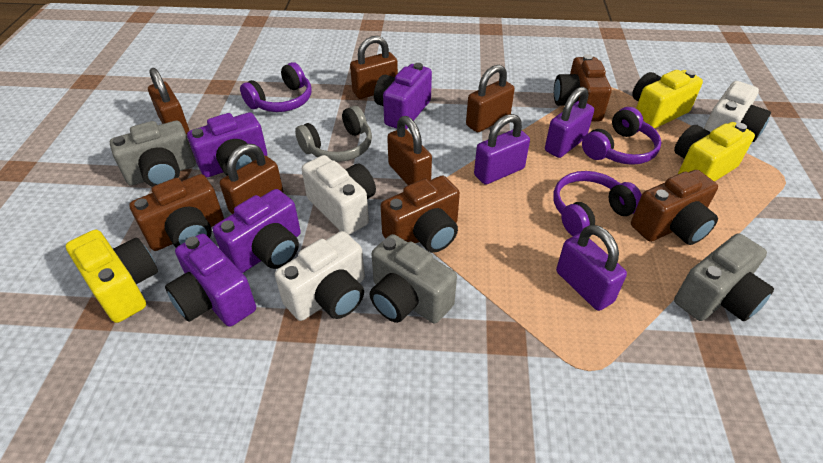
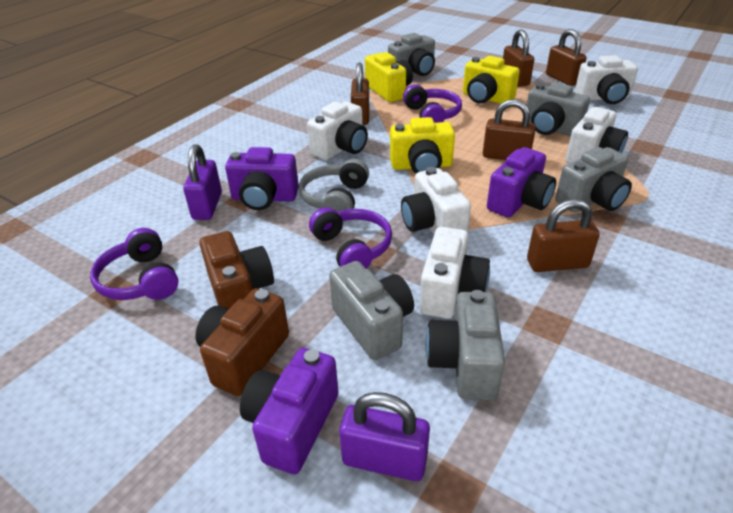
brown camera: [129,174,224,251] [381,176,460,253] [554,54,612,122] [631,170,718,245] = 4 -> [196,288,289,396] [200,231,274,309] = 2
grey camera: [110,121,196,187] [370,234,457,323] [674,233,774,321] = 3 -> [329,261,414,360] [388,33,435,76] [426,290,505,400] [527,82,590,136] [555,147,632,212] = 5
purple camera: [165,233,256,327] [187,112,267,177] [213,189,301,273] [374,63,432,129] = 4 -> [225,147,299,210] [240,348,338,474] [487,147,556,218] = 3
purple padlock: [474,114,530,185] [545,87,594,158] [556,225,627,311] = 3 -> [183,144,222,220] [339,392,430,481] = 2
white camera: [275,231,365,321] [302,155,376,235] [704,81,771,142] = 3 -> [307,102,368,160] [401,167,471,234] [419,227,490,319] [565,107,628,164] [575,55,638,104] = 5

